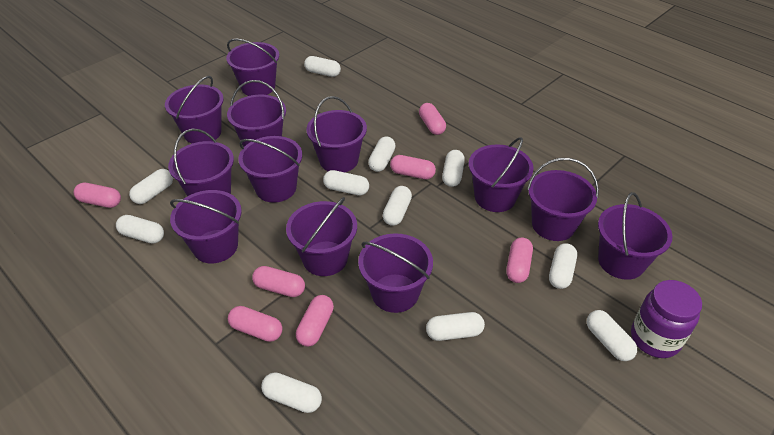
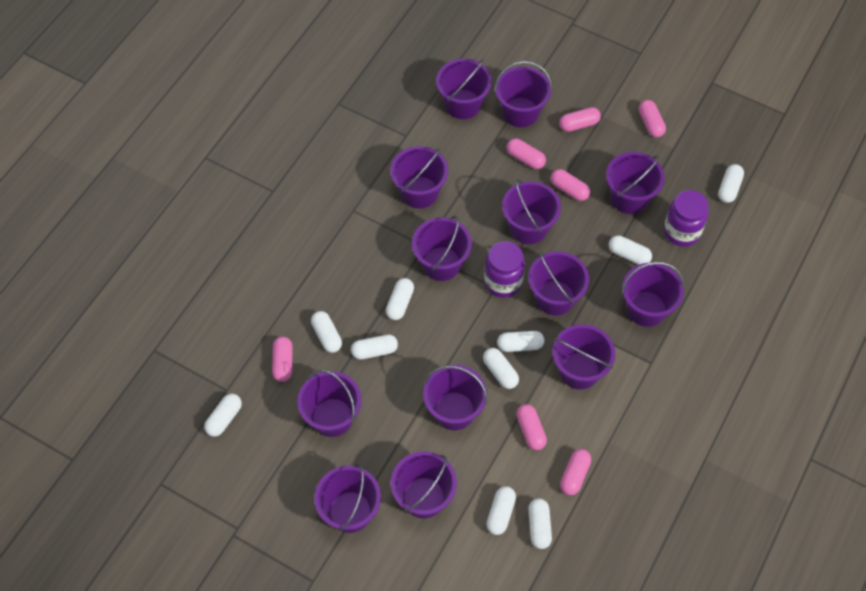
purple bucket: [165,76,224,144] [168,129,234,196] [170,190,242,263] [226,38,279,96] [227,80,286,147] [238,136,302,203] [286,197,357,276] [306,96,367,172] [358,233,433,313] [469,137,534,212] [527,158,599,241] [598,192,672,280] = 12 -> [297,369,362,437] [314,464,381,533] [390,146,448,209] [391,451,457,519] [412,216,472,281] [423,365,487,430] [436,59,492,119] [494,61,552,127] [502,179,561,244] [528,251,589,316] [552,324,615,390] [606,152,665,214] [622,262,684,327] = 13
purple jar: [631,280,702,358] = 1 -> [484,241,525,298] [664,190,708,247] = 2
white capsule: [116,215,164,243] [129,169,173,204] [261,372,322,413] [304,56,341,77] [323,170,369,196] [368,136,396,172] [383,186,412,226] [426,312,485,341] [442,150,465,187] [549,243,577,289] [586,310,637,361] = 11 -> [204,394,242,437] [311,311,342,353] [351,335,398,360] [386,278,414,320] [483,348,519,389] [486,486,516,535] [497,331,544,352] [528,498,552,549] [609,235,652,265] [718,164,744,203] = 10

